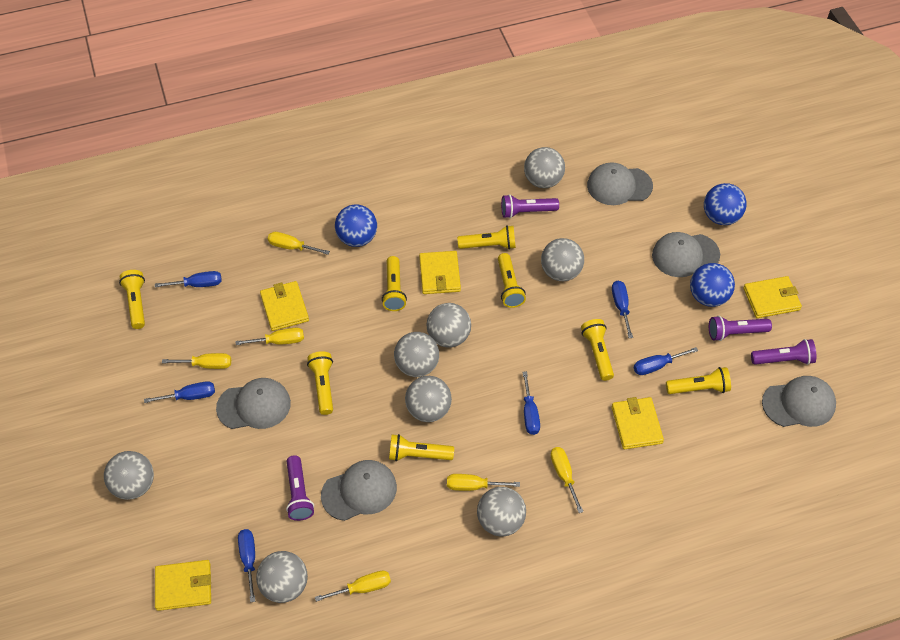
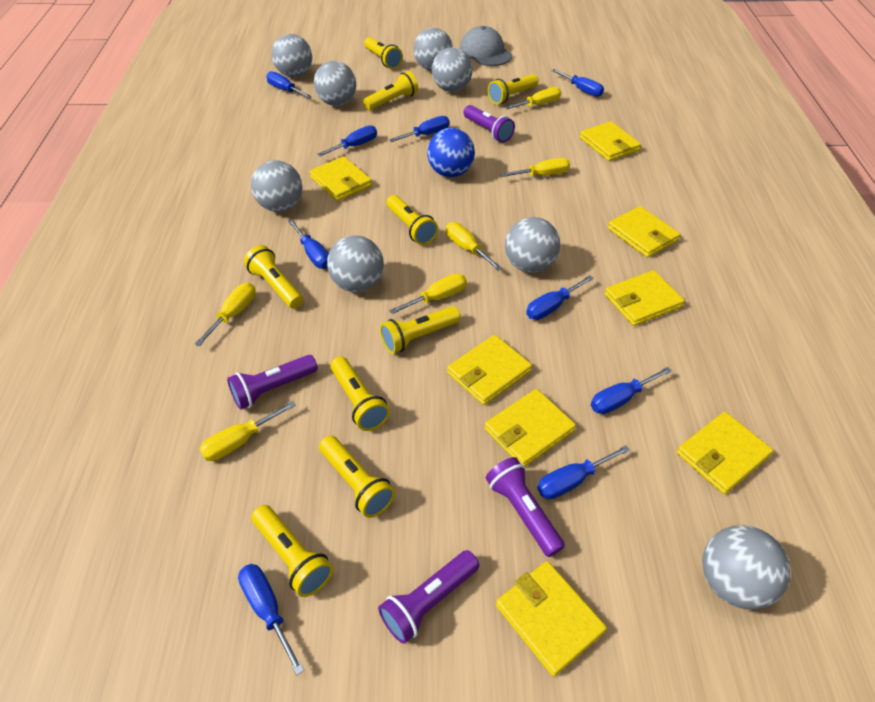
blue ball: [335,205,377,247] [690,263,735,307] [704,183,747,225] = 3 -> [427,128,475,177] = 1
blue screwdriver: [144,381,215,403] [155,271,222,287] [238,529,255,602] [522,371,540,435] [612,281,633,338] [634,347,698,375] = 6 -> [238,564,304,676] [266,71,312,98] [288,219,329,269] [317,125,377,156] [389,116,450,142] [526,275,594,320] [537,445,630,499] [551,69,604,97] [591,367,672,414] = 9
grey cap: [216,378,291,429] [321,460,397,521] [587,162,653,205] [652,232,720,277] [762,376,836,427] = 5 -> [460,26,512,66] = 1
yellow flashlight: [119,270,145,329] [307,351,333,415] [382,256,407,311] [389,434,454,461] [457,225,516,250] [498,253,526,308] [581,319,614,381] [666,367,731,394] = 8 -> [244,245,303,309] [251,505,333,597] [319,436,395,518] [330,357,390,431] [363,71,418,110] [364,37,403,69] [380,306,461,354] [386,195,438,245] [488,74,539,104] = 9
yellow wallet: [155,560,211,611] [260,281,309,331] [419,251,461,294] [612,397,664,449] [743,276,802,318] = 5 -> [310,156,372,201] [447,335,532,405] [484,389,576,466] [496,561,607,677] [580,121,641,161] [605,270,685,326] [608,206,680,258] [677,412,773,494] = 8

